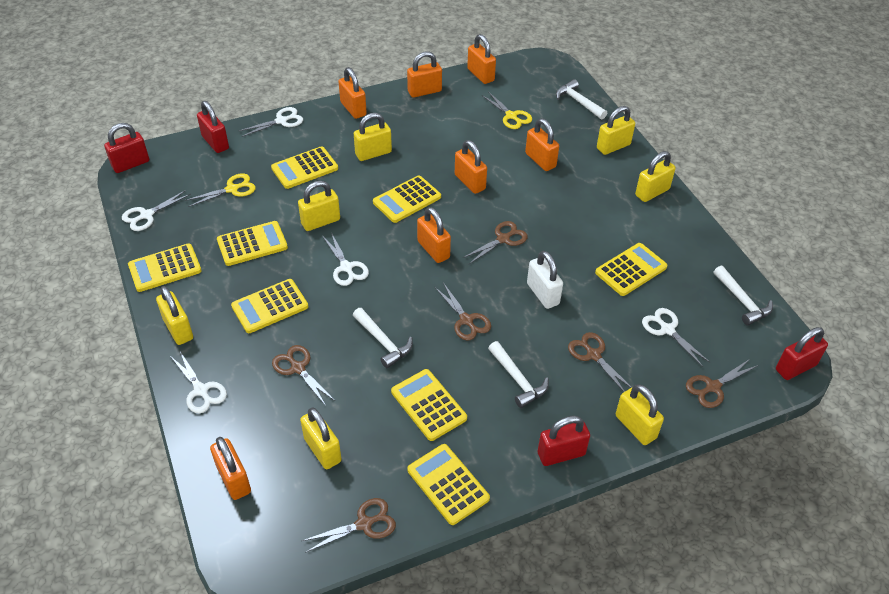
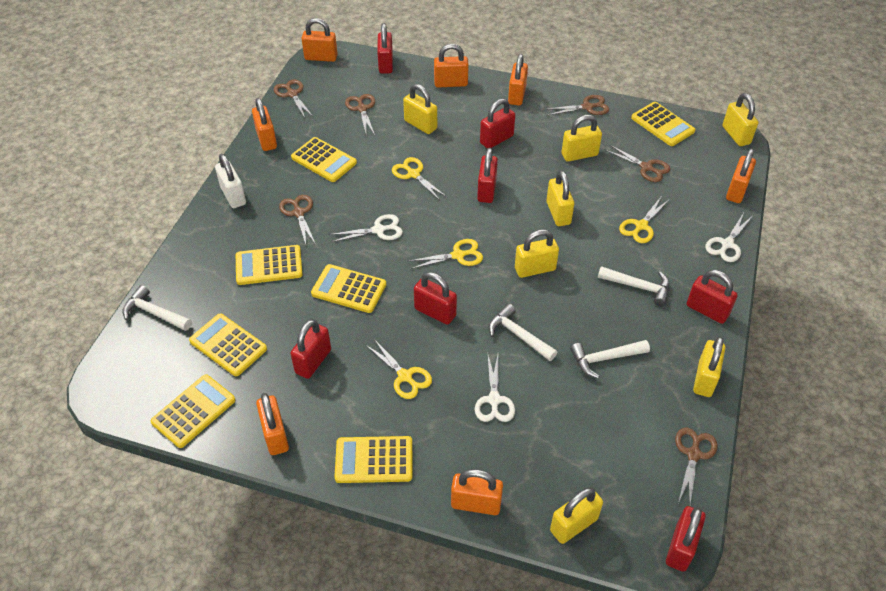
red padlock: [104,123,149,173] [197,101,229,153] [538,415,590,466] [776,327,828,380] = 4 -> [290,319,331,379] [377,23,393,74] [414,272,457,325] [477,148,498,203] [480,98,515,149] [666,506,706,572] [687,270,738,324] = 7
white scissors: [122,190,191,231] [170,351,227,414] [239,107,303,137] [323,233,369,286] [642,308,711,367] = 5 -> [329,214,403,242] [475,352,515,422] [705,213,752,262] = 3
yellow calculator: [128,243,201,292] [217,221,288,266] [231,279,308,333] [271,146,338,189] [373,175,441,223] [391,369,467,441] [407,444,490,525] [595,243,668,296] = 8 -> [151,374,235,448] [189,313,267,376] [236,245,303,285] [291,137,357,182] [311,264,386,313] [335,436,412,483] [631,102,695,146] = 7
yellow scissors: [185,173,256,207] [481,92,532,129] = 2 -> [366,338,432,399] [392,157,447,200] [409,239,483,269] [619,197,670,243] = 4

